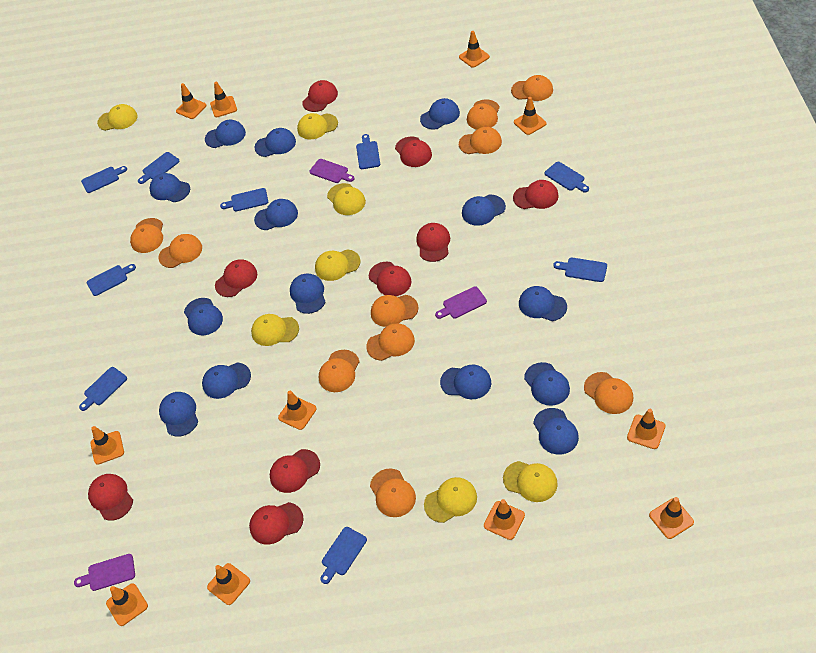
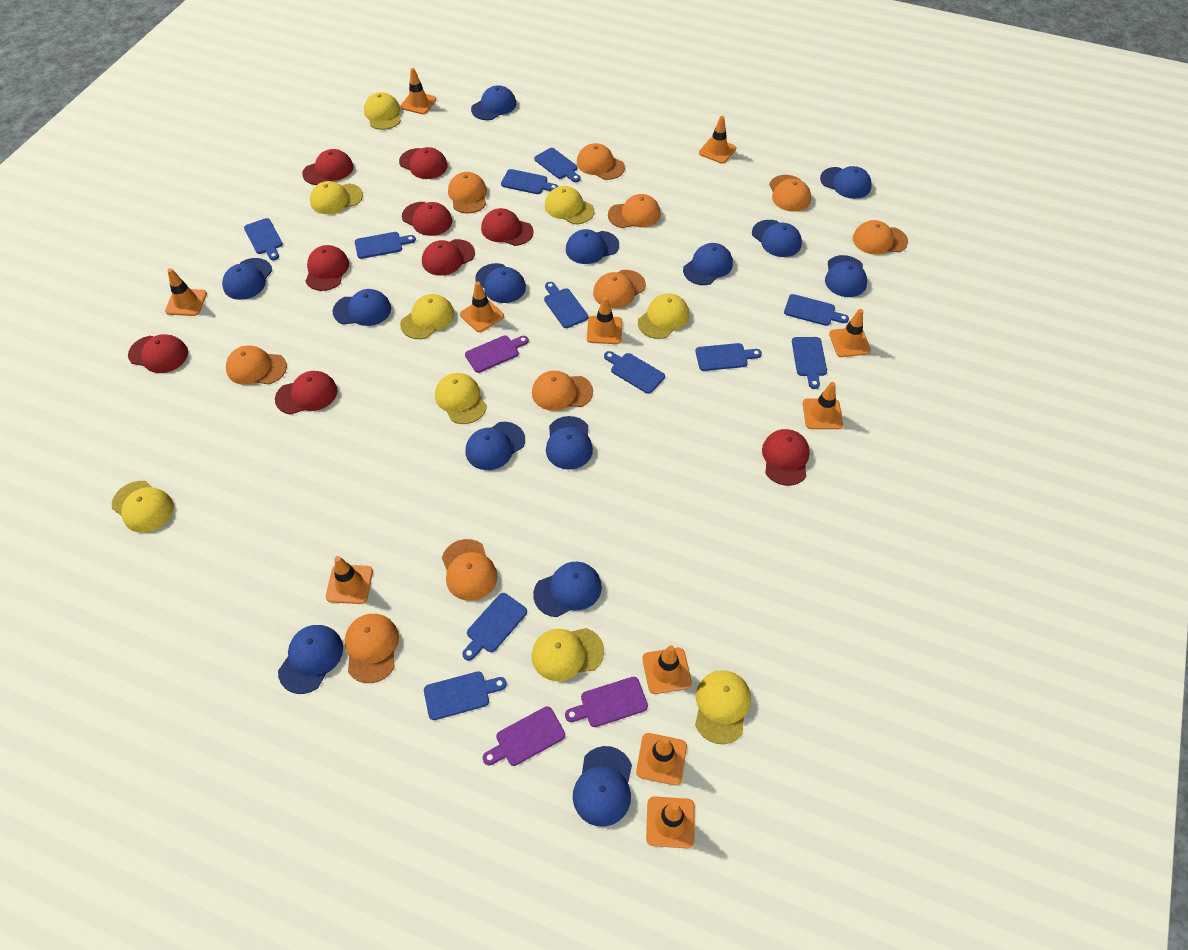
blue cutting board: [79,367,127,411] [81,166,127,193] [87,264,136,296] [138,152,179,184] [220,188,268,211] [320,527,367,584] [356,134,380,169] [545,162,589,192] [553,258,607,282] = 9 -> [244,218,283,260] [355,232,416,259] [424,671,507,720] [462,593,527,661] [501,169,558,194] [534,148,581,182] [544,282,588,328] [604,351,665,394] [695,343,762,371] [784,294,849,326] [792,337,827,389] = 11
yellow cap: [97,104,138,131] [251,314,299,346] [297,113,338,139] [315,249,361,281] [327,183,366,215] [424,477,477,523] [503,461,558,502] = 7 -> [112,481,174,533] [310,181,363,214] [364,92,401,130] [400,294,454,339] [435,373,487,424] [532,628,604,681] [545,186,594,224] [638,293,689,339] [695,670,751,744] = 9

